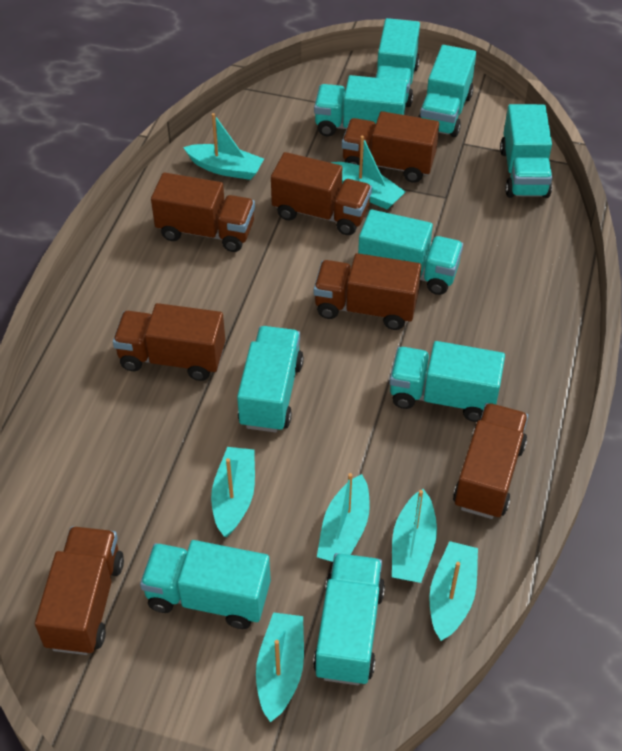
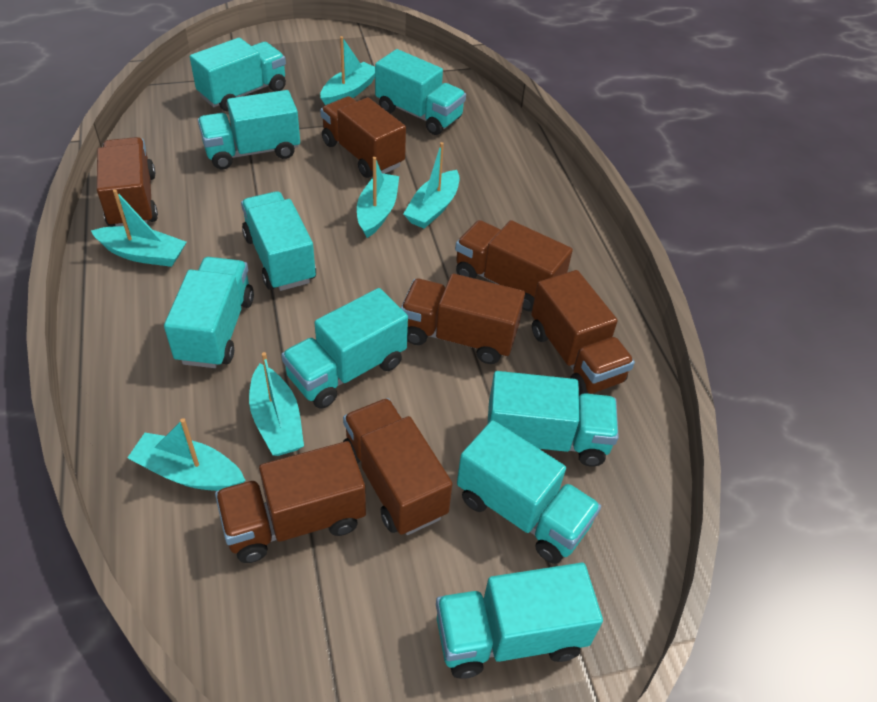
turquoise boat: [183,113,264,180] [211,447,255,537] [256,612,304,722] [317,473,370,562] [331,136,405,210] [392,489,437,583] [429,541,478,641] = 7 -> [91,189,187,267] [127,418,246,491] [249,352,304,456] [320,36,375,105] [357,157,399,238] [403,142,459,229] = 6

